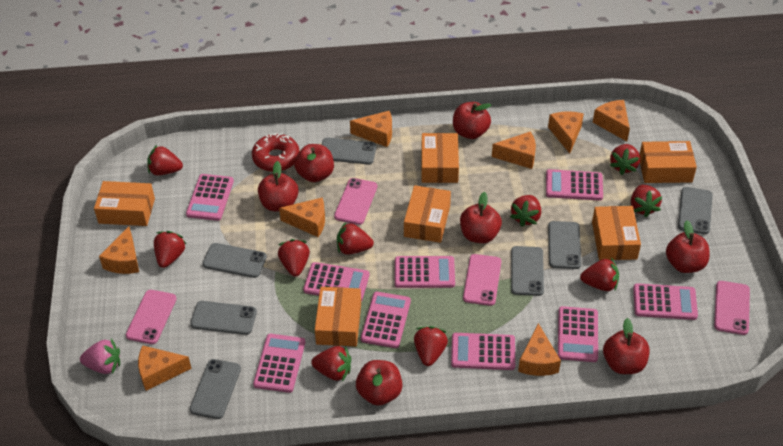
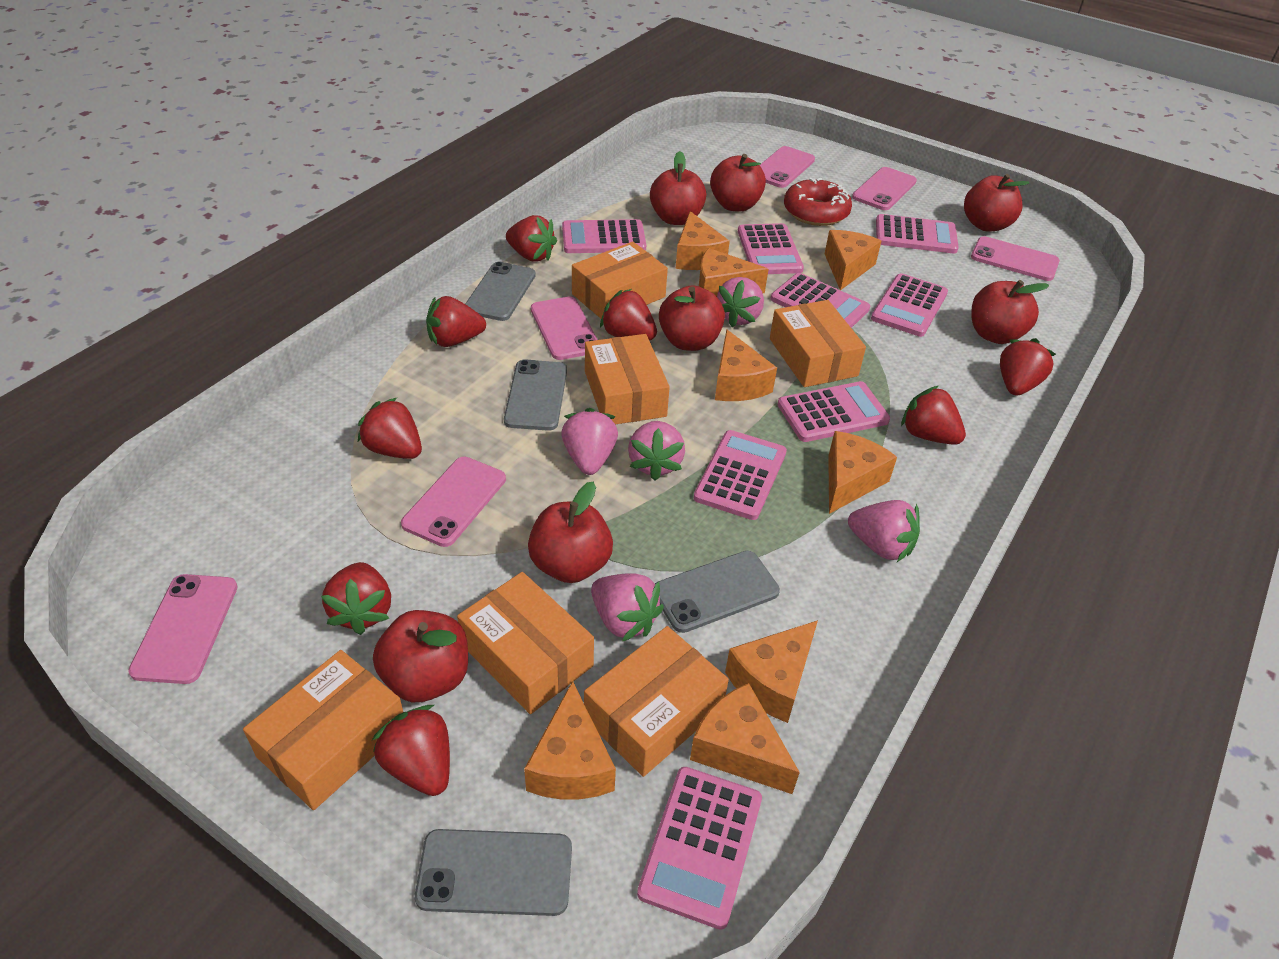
grey phone: [190,301,257,335] [190,359,241,419] [202,243,267,278] [322,137,377,165] [511,246,544,296] [548,221,581,269] [678,187,713,234] = 7 -> [415,829,572,916] [465,262,536,321] [504,359,567,431] [655,551,780,633] = 4
pink calculator: [186,174,234,221] [253,334,305,393] [303,262,369,301] [361,292,411,348] [395,256,455,288] [451,333,515,370] [546,169,603,201] [558,306,598,362] [633,283,698,320] = 9 -> [562,219,646,253] [637,767,762,930] [694,430,787,520] [738,223,804,274] [770,273,870,328] [777,381,890,442] [871,273,948,337] [876,214,959,253] = 8
pink phone: [126,290,177,344] [334,178,377,225] [463,254,501,306] [714,281,750,335] = 4 -> [128,574,238,684] [401,457,506,547] [531,297,598,360] [760,146,815,188] [852,167,917,210] [971,236,1060,281] = 6
pink strawberry: [80,339,120,374] = 1 -> [561,408,618,475] [591,573,664,642] [628,421,685,481] [717,277,764,327] [848,500,920,562] = 5
red strawberry: [147,145,183,175] [154,231,186,268] [278,239,310,277] [311,346,351,381] [337,222,374,255] [414,326,448,366] [510,195,541,227] [580,258,619,291] [609,144,640,175] [631,185,662,217] = 10 -> [321,562,391,635] [358,398,422,459] [372,705,450,796] [426,296,486,347] [506,215,557,262] [600,289,657,340] [901,386,966,445] [1000,338,1056,395] = 8

